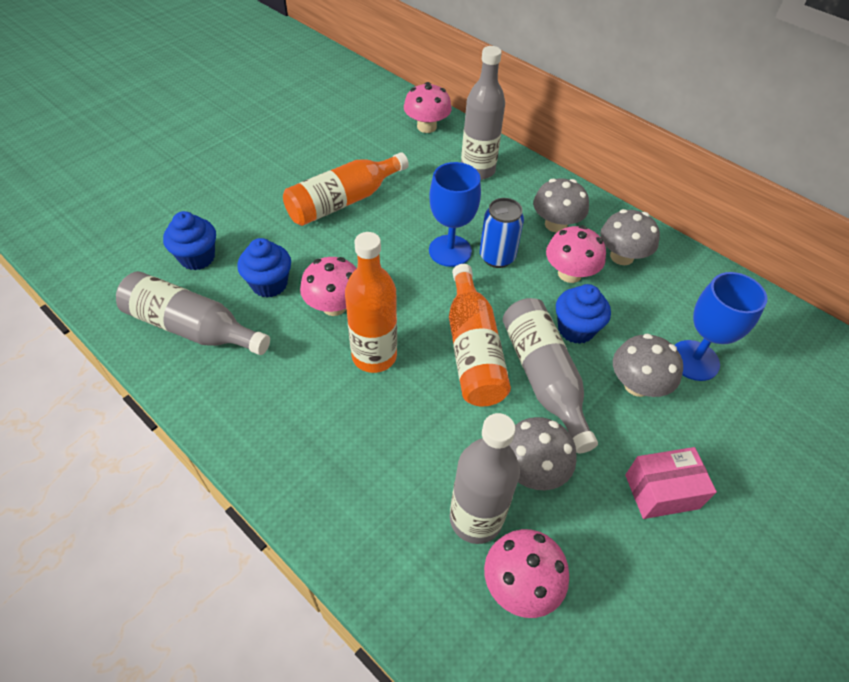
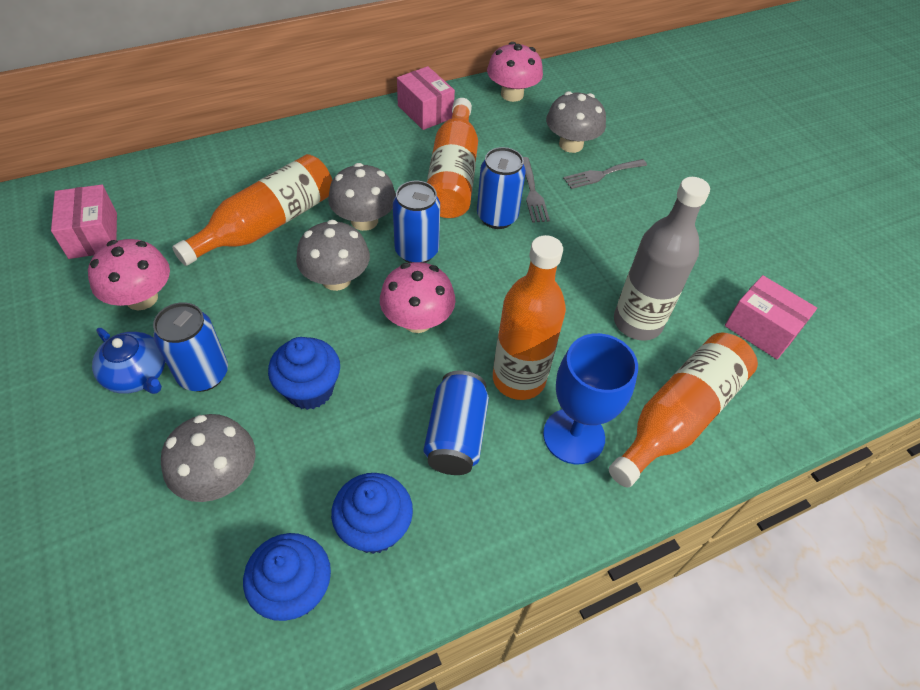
blue can: [480,198,524,268] = 1 -> [153,302,228,392] [393,181,440,263] [424,371,489,475] [477,147,526,229] = 4
blue goblet: [429,162,481,267] [675,272,767,381] = 2 -> [543,333,638,464] = 1
blue teapot: none = 0 -> [92,328,165,394] = 1
grey bottle: [116,271,270,355] [450,413,520,544] [461,46,505,180] [503,298,598,453] = 4 -> [614,177,710,341] = 1
grey fork: none = 0 -> [523,157,550,223] [563,159,647,189] = 2
orange bottle: [283,152,409,226] [345,232,397,373] [449,264,511,406] = 3 -> [172,154,332,266] [427,98,478,218] [493,235,566,400] [609,333,758,487] = 4
pink box: [625,447,717,519] = 1 -> [51,185,117,259] [397,66,455,130] [725,275,817,359] = 3
pink mushroom: [300,257,357,316] [404,82,452,133] [484,529,569,618] [546,225,606,283] = 4 -> [88,239,170,310] [380,262,456,333] [487,42,543,102] = 3

